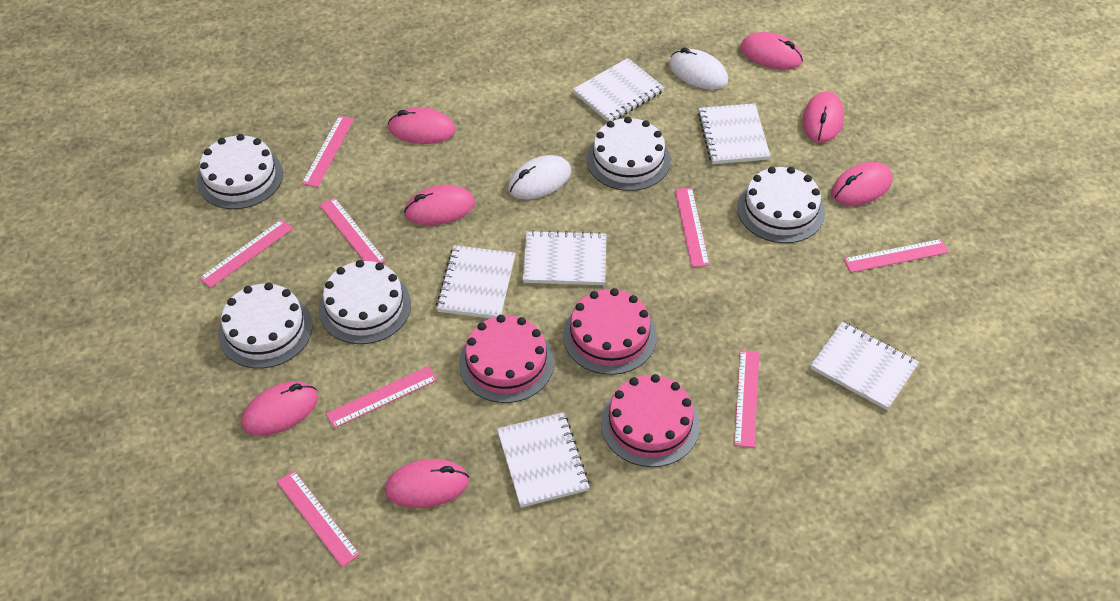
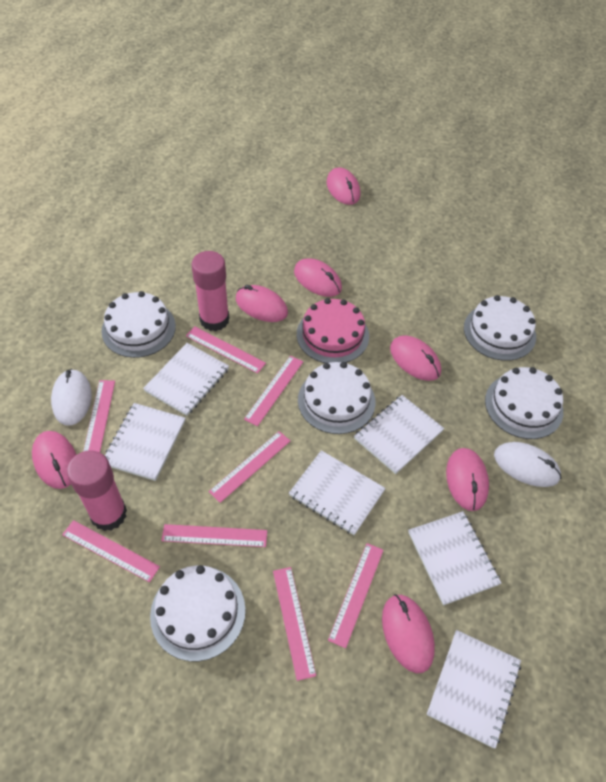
pink cake: [459,315,554,403] [563,288,657,375] [601,374,700,467] = 3 -> [297,298,369,363] = 1
pink glue stick: none = 0 -> [67,450,127,531] [191,251,230,331] = 2

